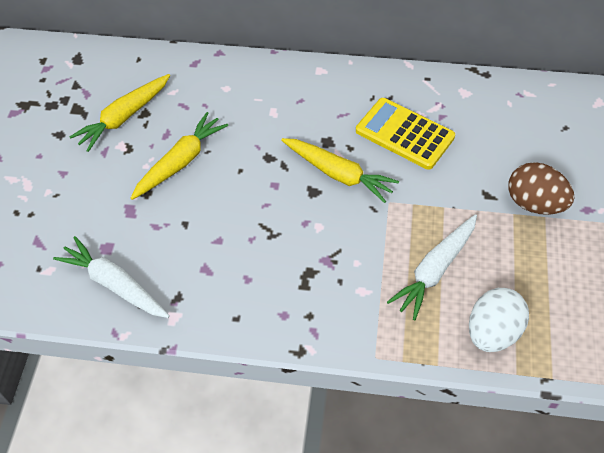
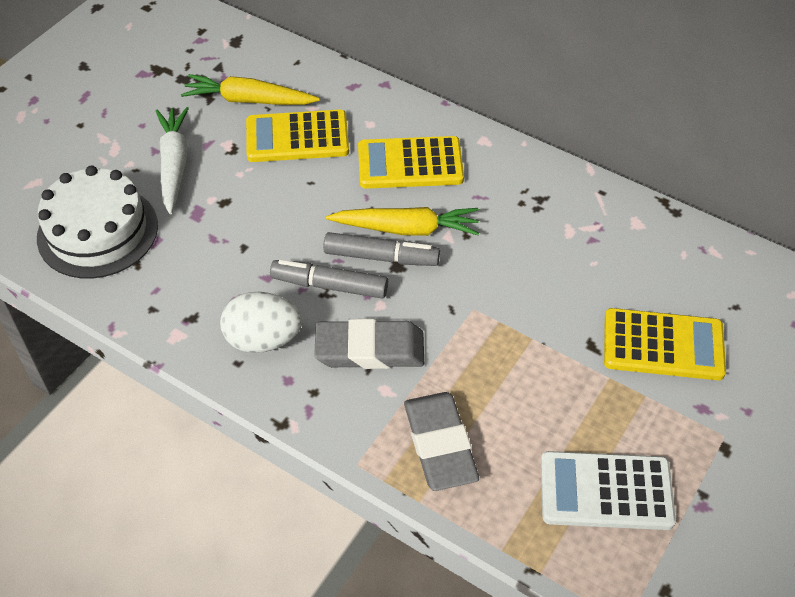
brown egg: [508,162,574,215] = 1 -> none = 0
grey eraser: none = 0 -> [314,319,424,369] [404,392,479,491] = 2
grey marker: none = 0 -> [270,260,388,299] [323,232,440,266] = 2
white cake: none = 0 -> [37,166,158,279] = 1
white calculator: none = 0 -> [541,451,676,530] = 1
white carrot: [53,236,170,318] [387,214,477,320] = 2 -> [156,107,189,214] = 1
yellow calculator: [356,98,455,170] = 1 -> [246,110,349,162] [358,136,464,189] [604,308,726,380] = 3
yellow carrot: [69,74,170,152] [131,112,228,200] [281,138,399,203] = 3 -> [181,74,320,105] [326,207,479,236] = 2

